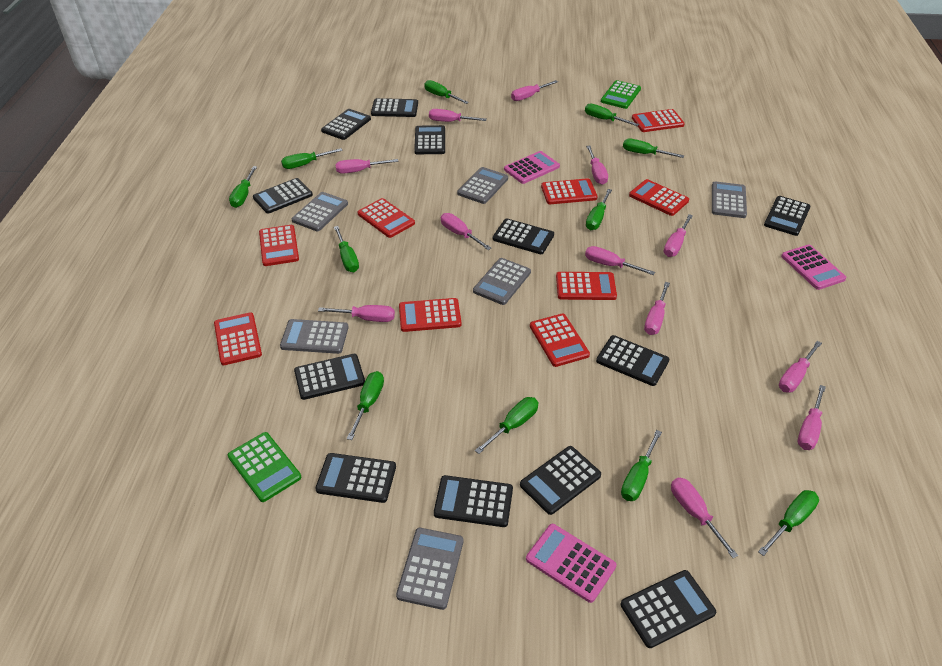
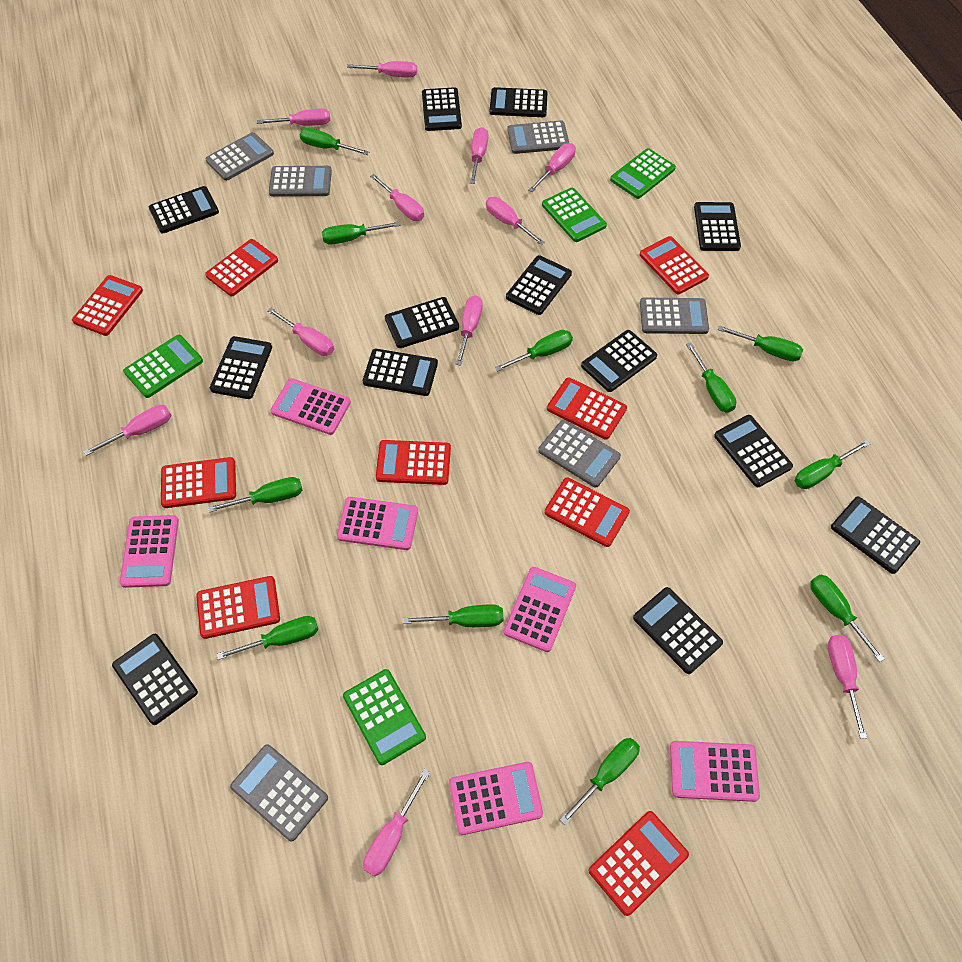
black calculator: [253,178,313,214] [294,354,365,400] [315,453,396,503] [321,109,371,140] [371,98,418,117] [414,125,445,154] [434,475,513,527] [493,218,554,254] [520,446,601,515] [596,335,669,386] [621,570,716,648] [764,196,811,236] = 12 -> [112,634,198,725] [149,186,219,233] [210,336,272,399] [363,349,438,396] [385,297,459,348] [422,87,462,131] [490,87,548,117] [506,255,572,315] [581,330,657,392] [633,587,723,674] [694,202,741,251] [714,415,793,487] [831,496,920,574] = 13
green calculator: [228,432,301,502] [601,80,641,109] = 2 -> [123,335,203,398] [343,669,426,765] [542,188,607,242] [610,148,676,199] = 4
pink calculator: [504,151,560,184] [526,524,616,603] [781,245,847,290] = 3 -> [120,515,179,588] [270,378,351,435] [337,497,418,550] [449,762,543,835] [504,567,576,652] [670,741,760,802] = 6
pink screwdriver: [318,305,395,322] [335,159,398,174] [429,109,487,122] [441,213,491,250] [511,80,558,101] [585,246,655,275] [586,146,608,185] [644,282,670,335] [664,214,693,257] [671,478,738,558] [779,341,822,392] [798,385,826,450] = 12 -> [84,405,171,456] [257,108,330,126] [267,308,334,356] [347,61,417,78] [363,769,431,877] [370,174,424,221] [456,296,483,366] [470,127,488,184] [486,197,545,245] [528,143,576,192] [828,635,867,739] = 11

